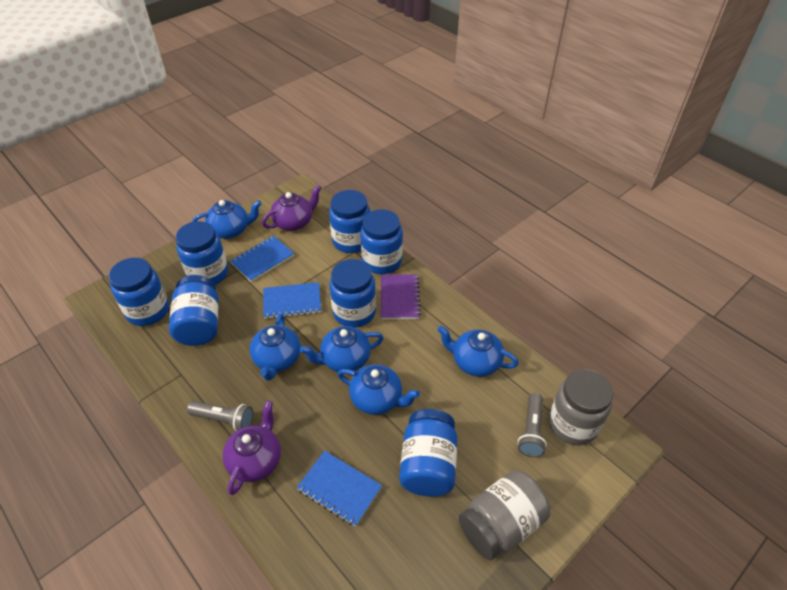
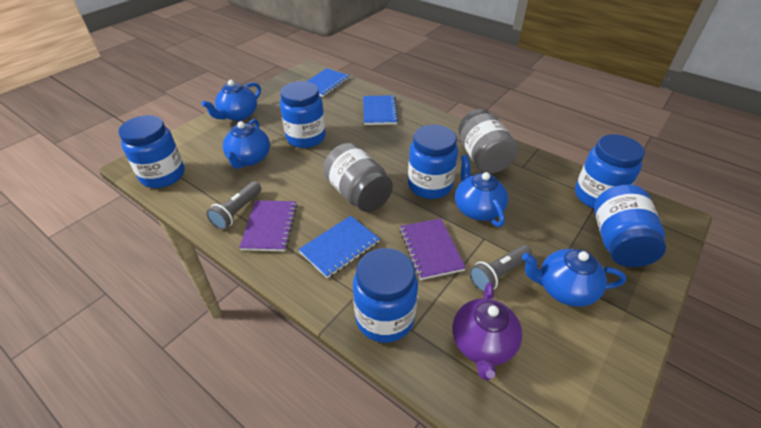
blue jar: [108,258,169,326] [169,275,219,346] [176,221,228,285] [329,190,370,253] [329,259,376,328] [360,209,403,274] [399,409,457,497] = 7 -> [119,115,185,188] [280,81,326,148] [353,248,418,343] [408,125,458,199] [575,134,645,208] [594,185,666,267] = 6
blue teapot: [192,200,261,239] [250,313,301,381] [300,326,384,372] [338,364,420,415] [437,326,519,377] = 5 -> [201,80,261,121] [223,119,270,169] [455,155,508,227] [522,249,626,307] = 4
purple notebook: [381,274,421,319] = 1 -> [239,200,297,252] [400,218,466,280] = 2
purple teapot: [222,401,281,495] [262,185,321,231] = 2 -> [452,282,522,380] = 1

